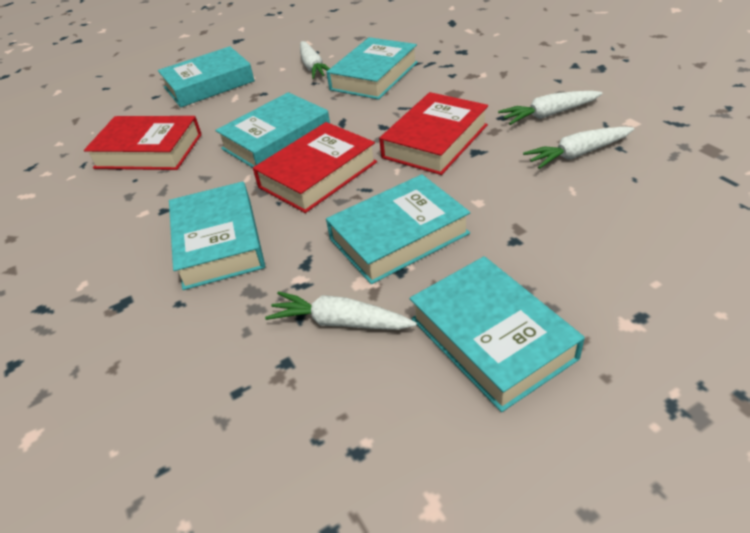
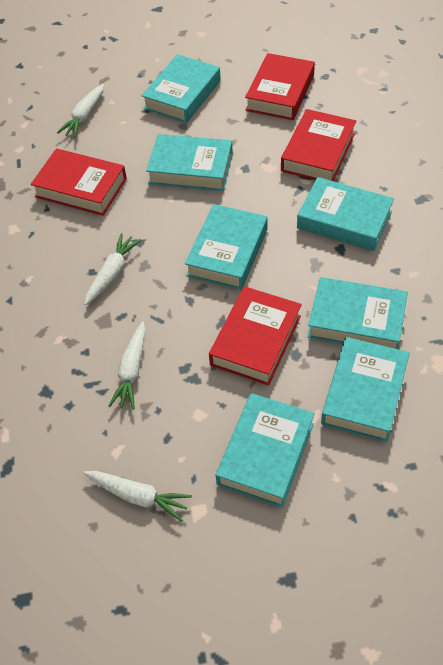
red book: [84,116,202,170] [253,122,377,213] [379,92,488,175] = 3 -> [31,148,127,216] [209,286,302,386] [245,53,315,120] [281,109,357,181] = 4
turquoise book: [158,46,255,107] [169,181,265,290] [215,92,330,168] [326,37,418,100] [326,174,470,284] [410,256,585,412] = 6 -> [142,54,221,123] [146,134,233,191] [185,204,268,290] [216,393,315,508] [297,177,394,251] [308,277,408,349] [321,337,410,442] = 7

